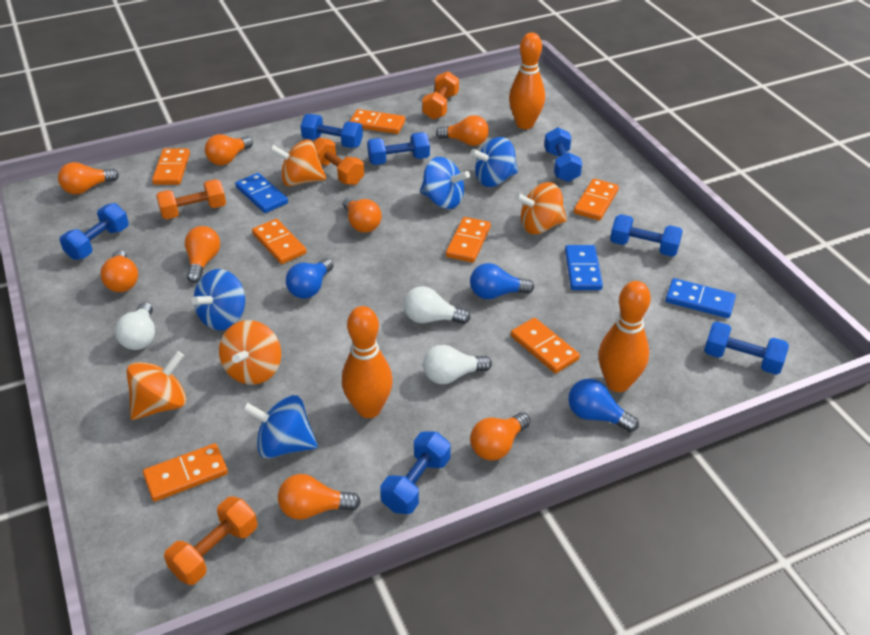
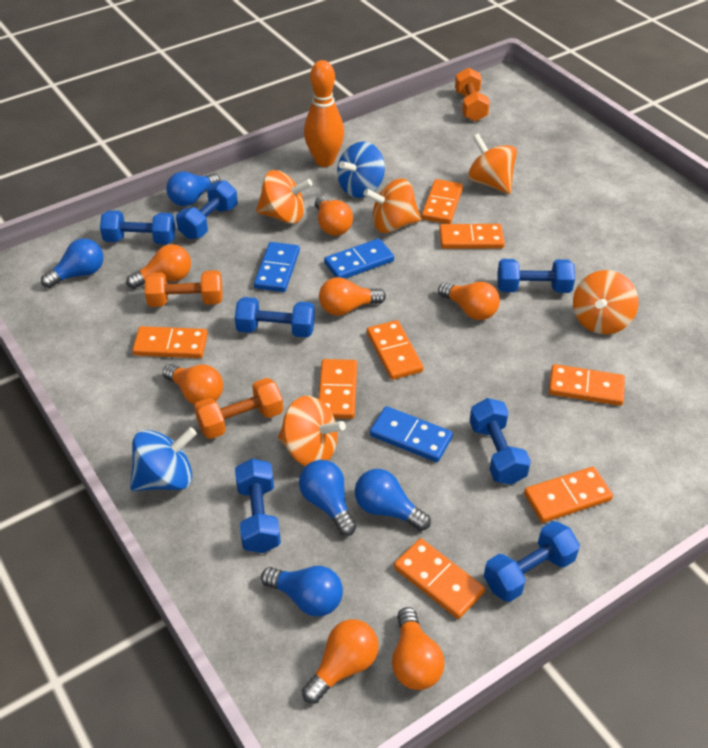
blue light bulb: [286,258,334,299] [470,263,534,299] [568,379,639,432] = 3 -> [41,238,103,288] [166,172,220,206] [261,566,343,617] [299,460,356,536] [355,469,431,531] = 5
blue spinning top: [192,269,245,330] [242,395,318,459] [420,157,470,209] [470,137,518,187] = 4 -> [130,427,197,491] [337,141,385,198] = 2
orange bowling pin: [342,306,393,418] [509,32,545,129] [598,281,651,392] = 3 -> [304,60,344,167] = 1
orange domino: [143,443,228,502] [152,148,190,185] [252,219,307,264] [350,109,405,134] [446,217,491,263] [511,318,580,373] [574,179,619,221] = 7 -> [132,326,208,358] [318,359,357,419] [367,320,424,380] [394,539,485,619] [421,179,463,224] [439,224,505,249] [524,467,613,523] [549,364,625,406] = 8
orange dumbbell: [156,179,226,219] [164,496,258,585] [314,138,364,185] [422,71,459,120] = 4 -> [145,270,223,307] [194,378,283,439] [455,68,490,122] = 3
orange light bulb: [58,162,119,194] [100,250,138,292] [185,226,220,283] [205,134,253,165] [278,474,361,520] [343,197,382,233] [436,115,489,146] [470,412,530,461] = 8 -> [126,244,191,289] [163,364,223,405] [302,619,379,704] [315,196,353,236] [319,277,386,316] [392,607,445,690] [438,282,500,320] = 7
orange spinning top: [126,351,186,420] [219,320,281,385] [269,140,326,187] [515,182,567,234] = 4 -> [256,170,313,224] [278,396,346,466] [363,179,421,233] [468,133,517,194] [573,270,638,334] = 5
white light bulb: [115,302,155,350] [404,286,470,324] [423,345,492,384] = 3 -> none = 0

